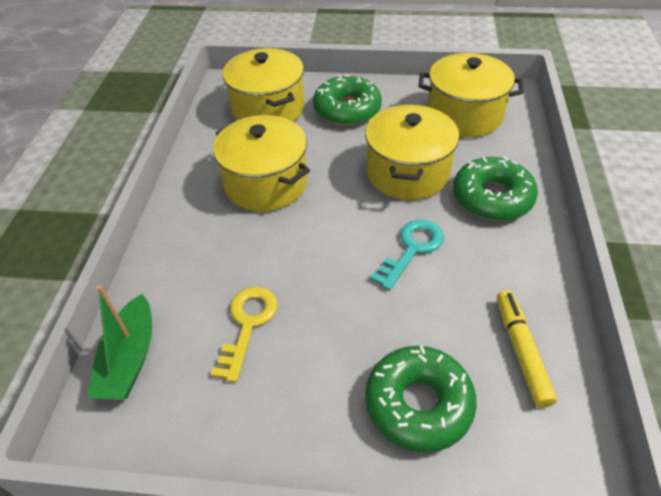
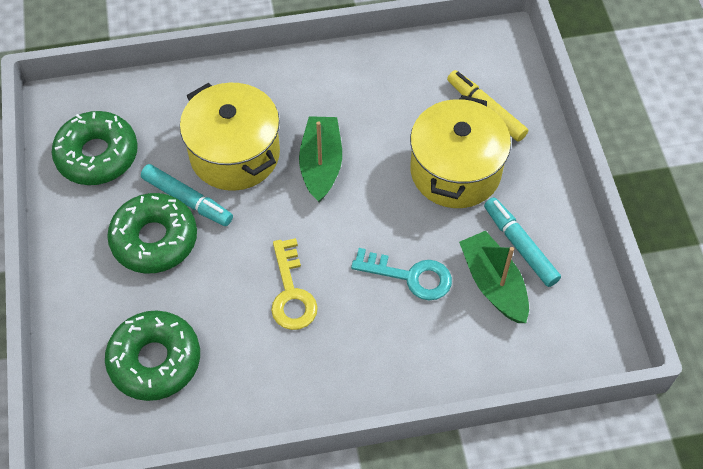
green boat: [87,285,152,400] = 1 -> [299,116,342,202] [459,231,529,323] = 2
turquoise marker: none = 0 -> [141,164,233,226] [484,197,561,287] = 2
yellow pot: [213,115,310,212] [222,48,304,122] [365,105,459,200] [418,53,524,138] = 4 -> [180,83,280,191] [410,95,511,208] = 2

